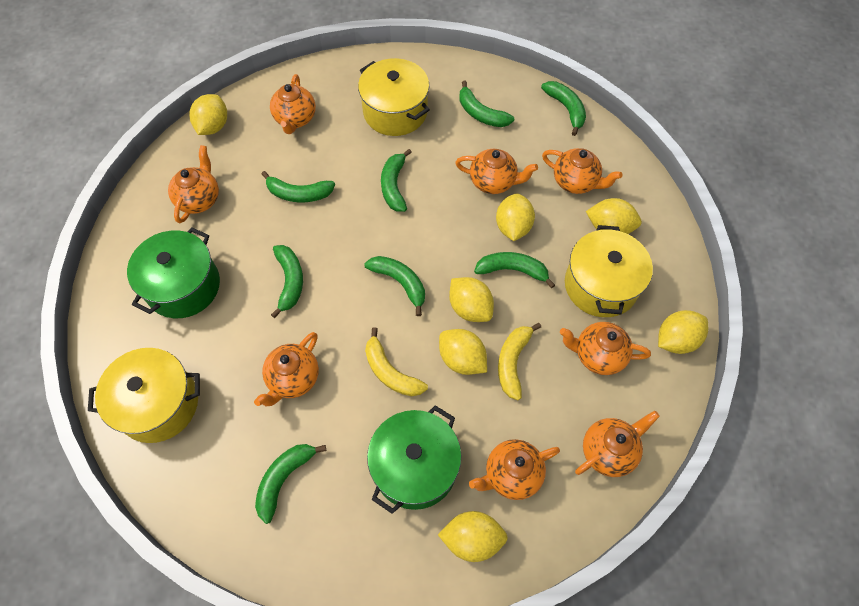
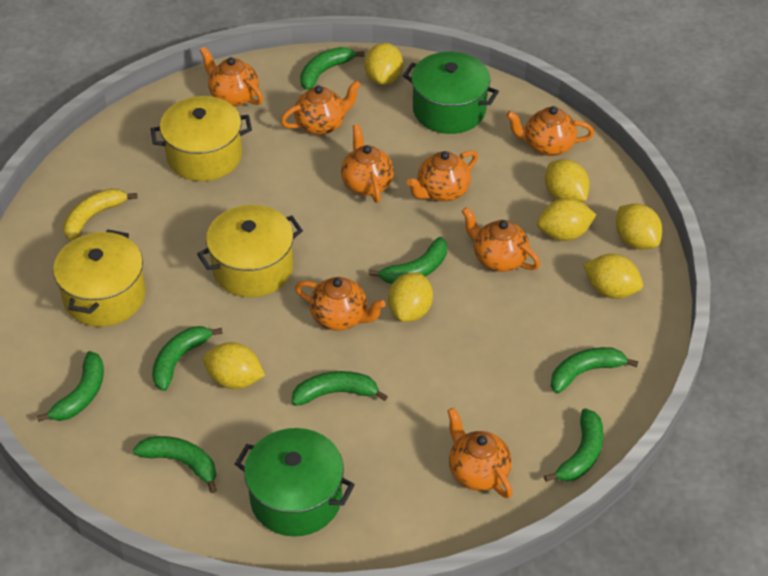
yellow banana: [365,327,428,396] [498,323,541,400] = 2 -> [63,189,137,241] = 1

